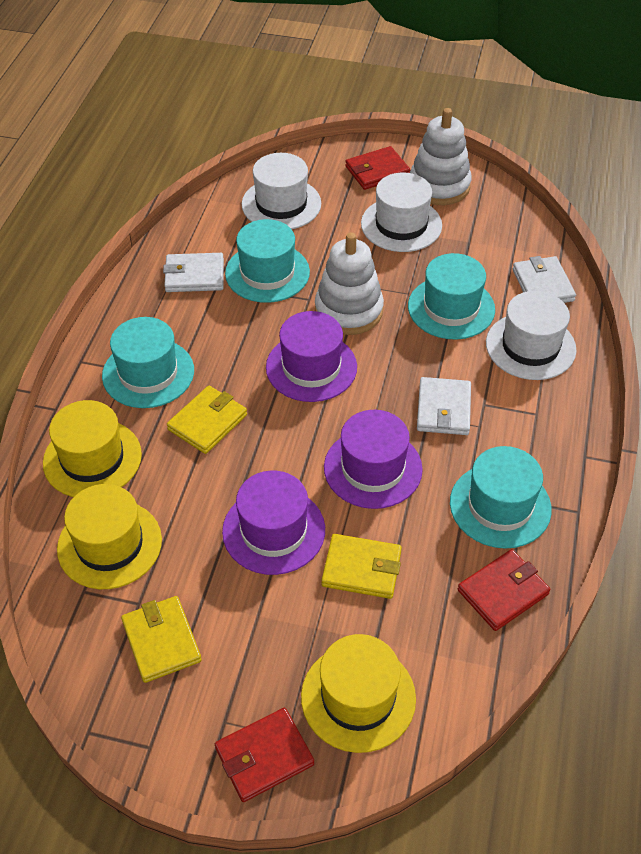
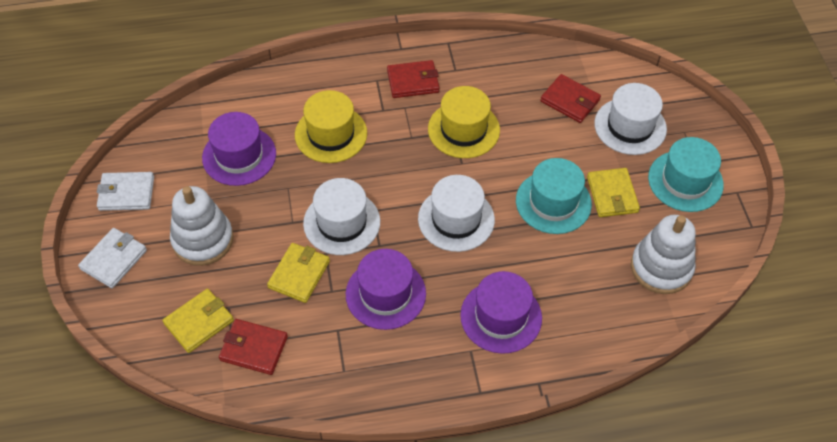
turquoise hat: [102,317,194,408] [225,219,310,303] [408,253,495,340] [450,446,552,549] = 4 -> [516,158,592,234] [648,137,724,212] = 2
white wallet: [163,253,224,292] [417,377,471,435] [513,256,576,303] = 3 -> [78,228,147,288] [97,172,154,211] = 2
yellow hat: [43,400,142,497] [57,484,162,589] [301,634,416,753] = 3 -> [295,90,367,163] [428,86,500,158] = 2

